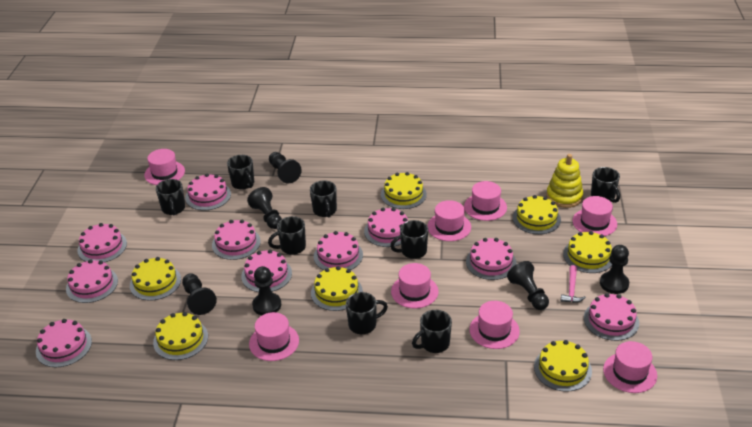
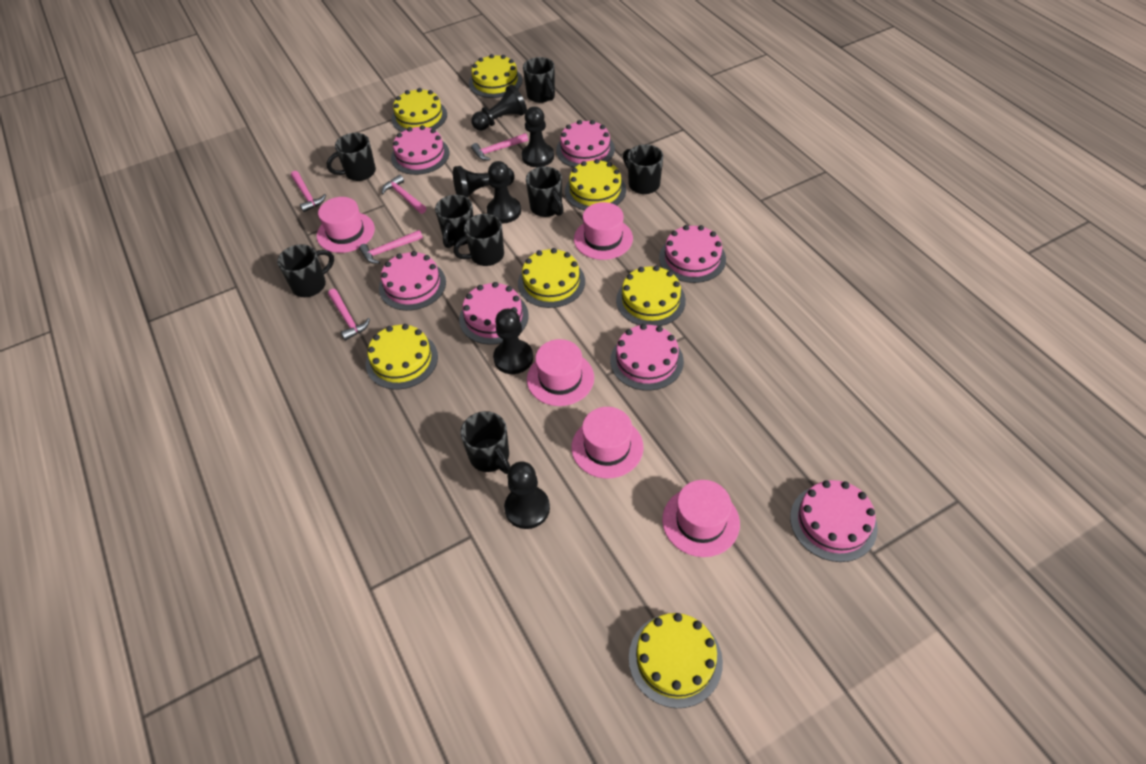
pink cake: [36,319,92,367] [66,259,118,303] [77,223,127,263] [185,174,231,210] [212,220,261,260] [241,250,292,292] [314,231,363,270] [364,208,408,247] [466,238,516,280] [584,293,639,341] = 10 -> [379,251,446,311] [391,125,449,175] [459,282,529,345] [556,120,615,168] [610,324,684,391] [659,225,726,283] [790,480,878,562] = 7
pink hammer: [561,265,586,303] = 1 -> [291,171,326,212] [328,289,370,341] [359,230,423,264] [382,175,426,214] [471,133,528,160] = 5
pink hat: [144,149,185,185] [249,312,299,361] [391,263,439,308] [427,200,471,241] [464,181,507,221] [469,301,520,349] [573,196,617,236] [603,341,657,393] = 8 -> [317,197,375,253] [527,339,594,406] [571,407,644,478] [574,202,633,260] [662,480,740,557] = 5
yellow stacking toy: [546,154,583,208] = 1 -> none = 0

